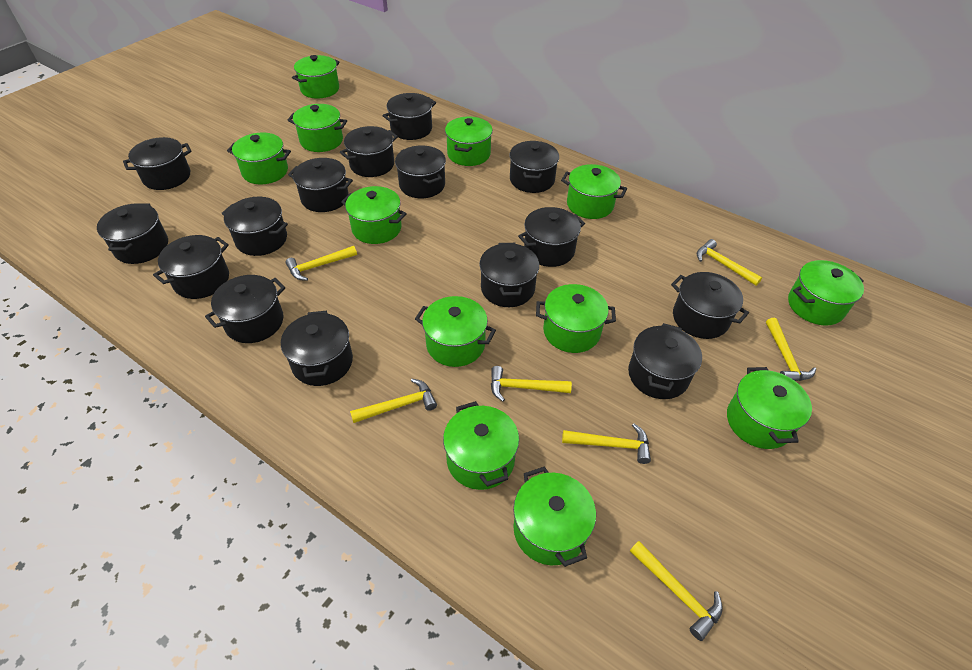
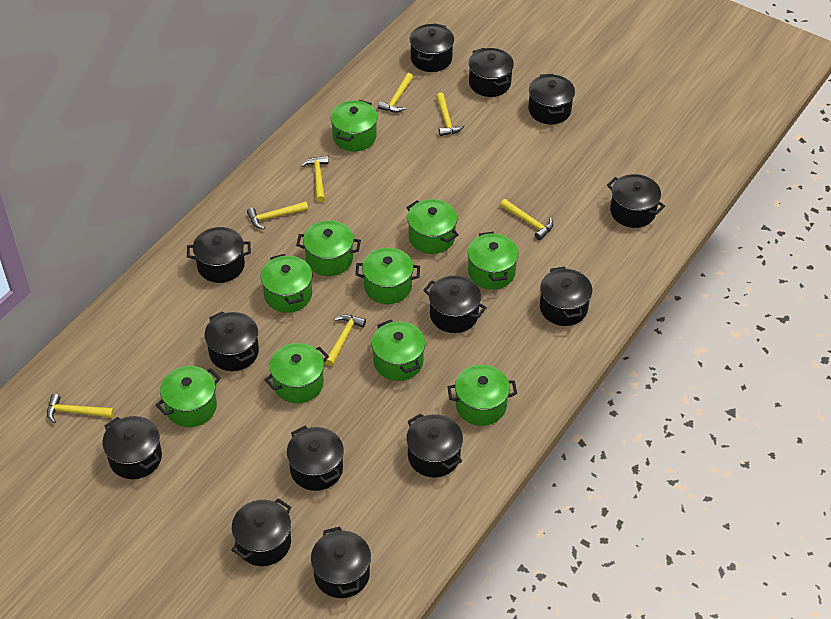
black pot: [97,203,168,264] [123,137,192,190] [153,235,229,299] [205,275,285,343] [221,197,288,256] [281,311,353,386] [288,158,353,212] [340,126,398,177] [383,93,436,140] [395,145,446,198] [479,243,539,307] [510,141,559,193] [518,207,585,267] [628,323,702,399] [671,272,749,339] = 15 -> [102,416,162,479] [187,227,251,283] [204,311,259,371] [231,498,291,566] [287,426,344,491] [311,526,371,598] [406,413,463,478] [410,23,454,72] [423,275,487,333] [468,48,514,97] [528,74,575,124] [540,267,592,326] [607,174,665,228] = 13
green pot: [227,133,291,184] [287,104,347,152] [292,55,340,98] [341,186,407,244] [415,296,496,367] [443,401,519,490] [445,117,493,166] [513,466,596,567] [536,284,616,353] [561,164,627,219] [727,367,812,449] [788,260,864,326] = 12 -> [156,366,221,427] [261,254,312,313] [265,343,329,403] [296,220,361,276] [330,100,378,152] [355,248,420,304] [372,320,425,381] [406,199,459,254] [447,365,517,426] [468,232,519,290] = 10

